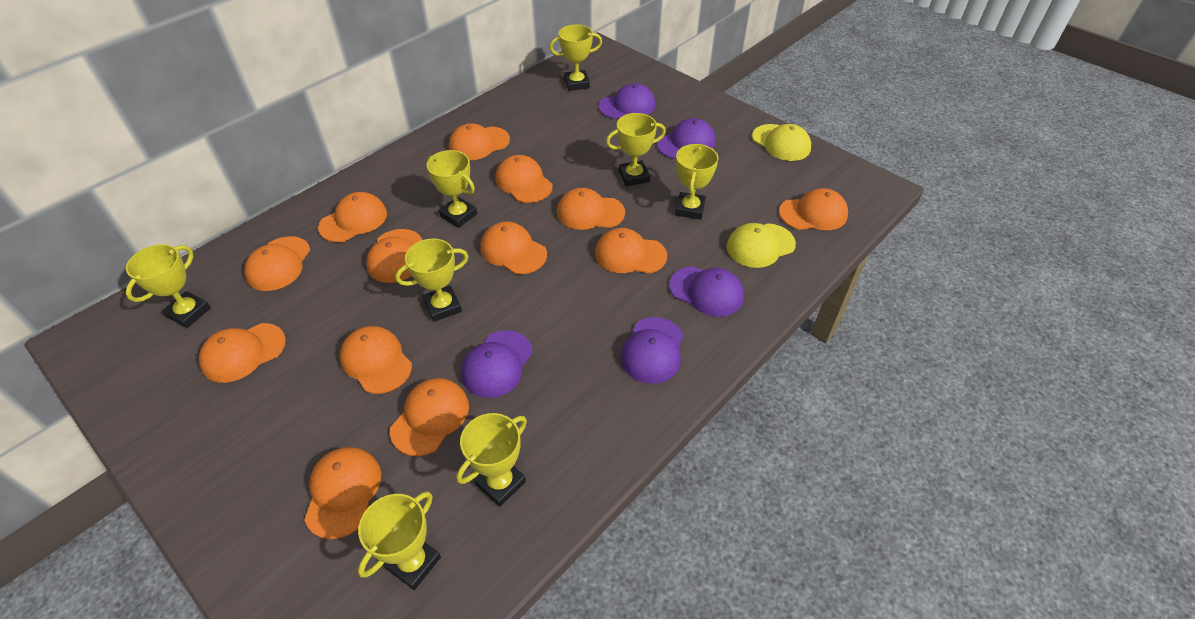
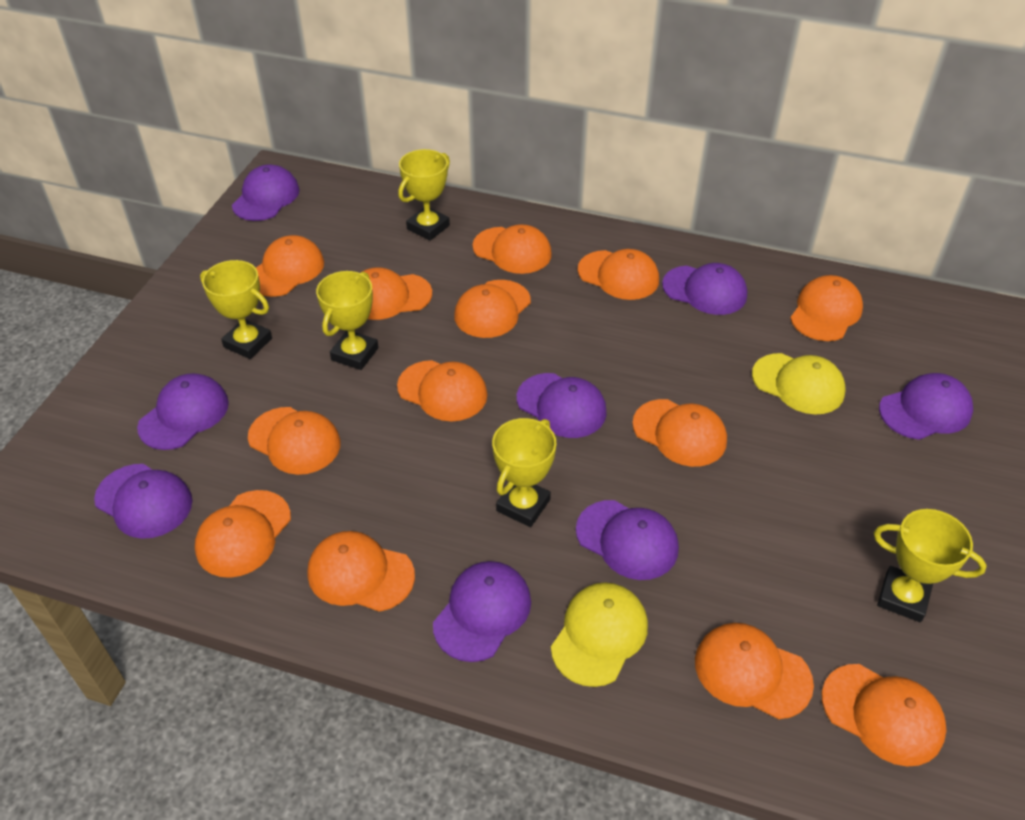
purple cap: [461,330,533,398] [598,83,656,119] [620,317,684,384] [657,118,715,159] [669,266,744,317] = 5 -> [94,464,193,539] [137,373,229,450] [232,165,300,221] [433,561,531,662] [517,373,607,438] [576,500,679,580] [662,263,747,315] [879,373,973,440] = 8
yellow trophy: [126,244,211,328] [358,491,441,590] [395,238,469,322] [427,150,477,228] [456,413,527,507] [549,25,602,91] [606,113,666,187] [675,144,718,220] = 8 -> [200,260,272,359] [316,271,379,370] [398,149,450,241] [492,418,556,527] [874,509,987,622] = 5

